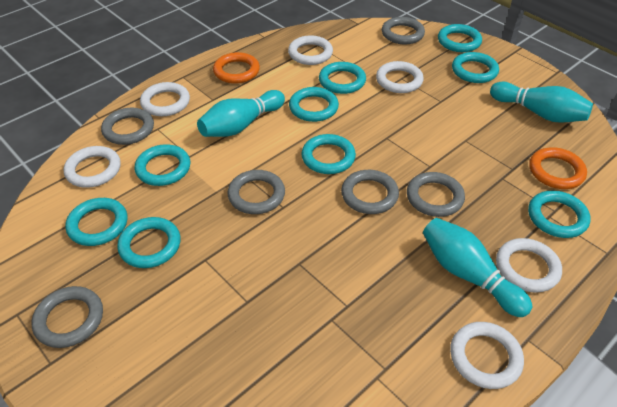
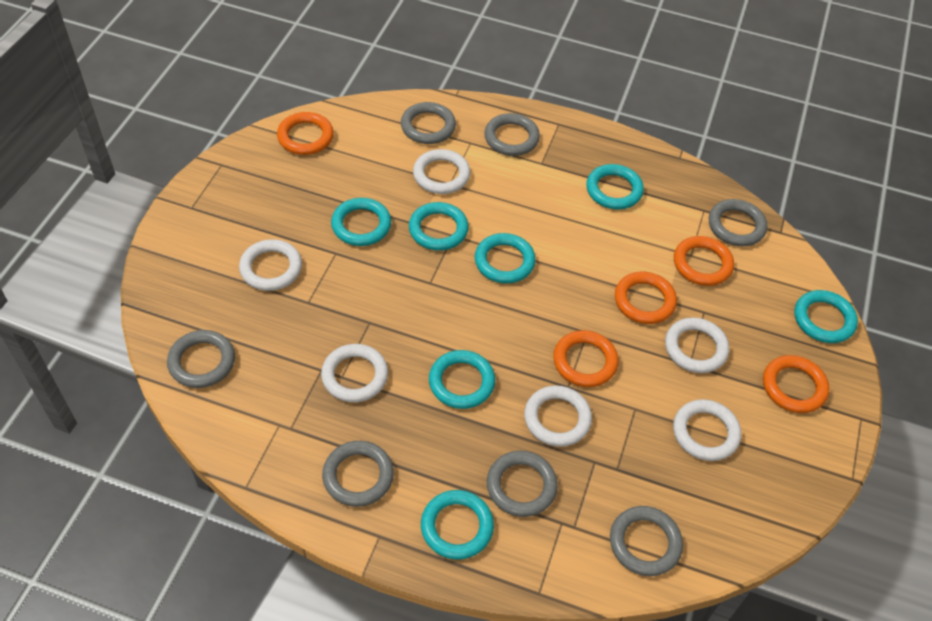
grey ring: [31,286,103,348] [101,108,154,145] [227,170,285,214] [341,170,399,214] [382,17,425,44] [407,172,465,217] = 6 -> [167,330,235,388] [322,441,394,507] [401,102,456,144] [484,113,540,156] [487,451,558,517] [610,506,683,576] [709,199,767,246] = 7
orange ring: [213,52,260,84] [529,147,587,189] = 2 -> [277,112,334,155] [553,330,619,387] [615,272,677,324] [674,236,734,286] [763,355,829,413] = 5
turquoise bowling pin: [197,90,285,137] [423,218,532,317] [490,82,593,123] = 3 -> none = 0
turquoise ring: [65,198,127,246] [117,217,180,268] [135,144,190,186] [289,87,339,122] [301,134,356,174] [319,62,366,94] [438,24,482,52] [452,52,499,83] [528,191,590,238] = 9 -> [331,198,391,246] [409,202,469,251] [421,490,494,560] [429,350,495,409] [475,233,536,284] [586,164,644,209] [794,290,858,343] = 7

